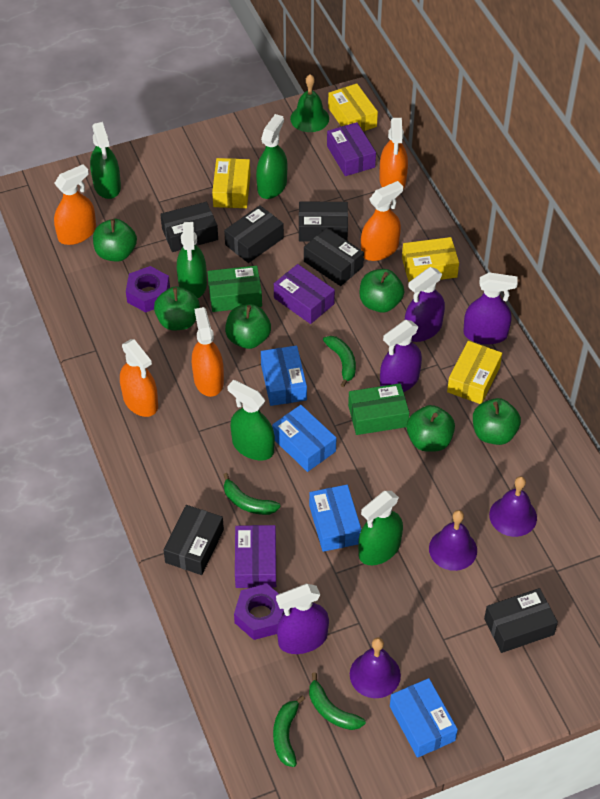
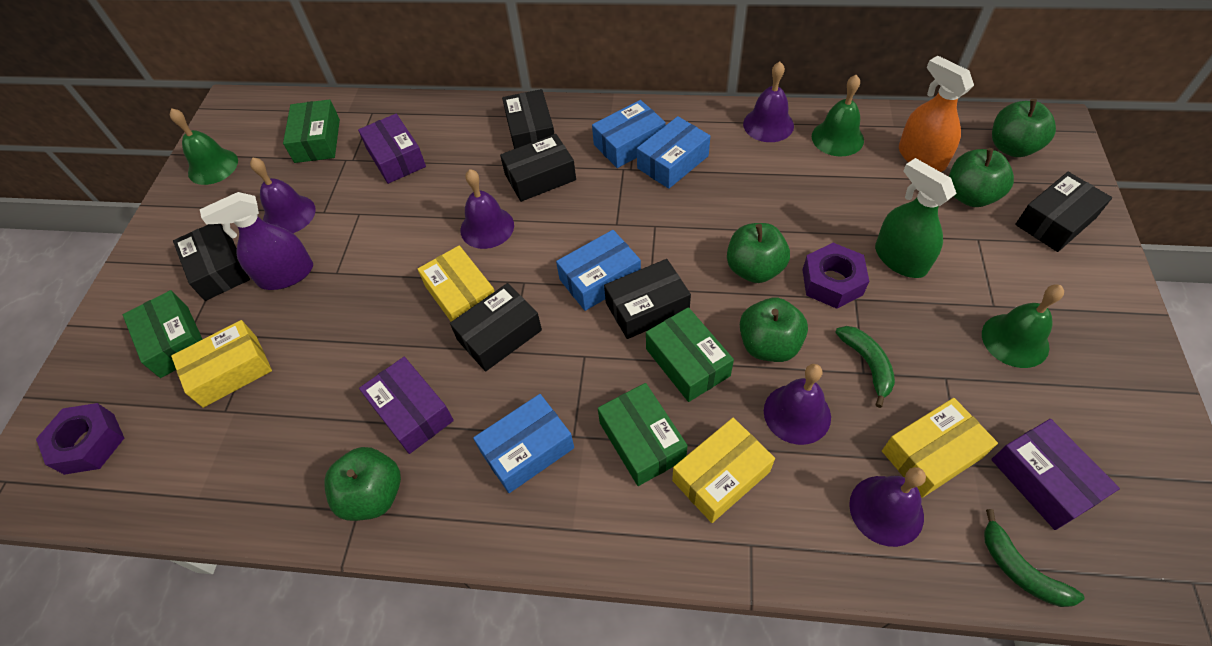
green apple: [93,219,137,262] [154,286,200,330] [225,304,271,349] [360,269,405,313] [406,405,455,452] [473,398,521,445] = 6 -> [324,447,401,521] [727,223,790,283] [740,298,808,362] [949,148,1014,207] [992,99,1056,157] = 5
green banana: [223,473,280,515] [273,695,305,767] [309,672,366,730] [323,336,356,387] = 4 -> [835,326,895,408] [984,509,1085,607] = 2
green bell: [290,74,329,132] = 1 -> [170,108,238,185] [812,75,864,156] [982,284,1064,368] = 3
green box: [207,266,262,312] [348,383,409,435] = 2 -> [123,290,203,378] [283,99,340,163] [598,383,688,486] [646,307,734,402] = 4
green spray bottle: [90,122,121,199] [177,222,207,298] [227,380,275,460] [256,114,287,199] [358,491,403,565] = 5 -> [875,158,957,278] = 1
orange spray bottle: [54,164,96,245] [120,339,158,417] [192,307,224,397] [361,181,403,261] [379,118,408,189] = 5 -> [899,56,974,172] = 1
purple bell: [350,638,401,698] [429,510,477,571] [489,476,537,537] = 3 -> [250,157,316,233] [460,169,514,249] [743,62,794,142] [764,364,831,445] [849,467,926,547] = 5
purple spray bottle: [276,584,329,654] [380,320,422,392] [405,267,445,342] [463,272,518,344] = 4 -> [200,192,313,290] = 1

